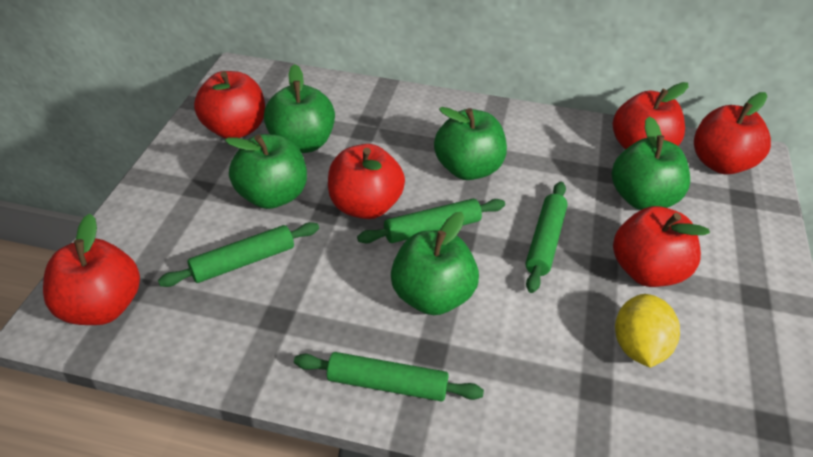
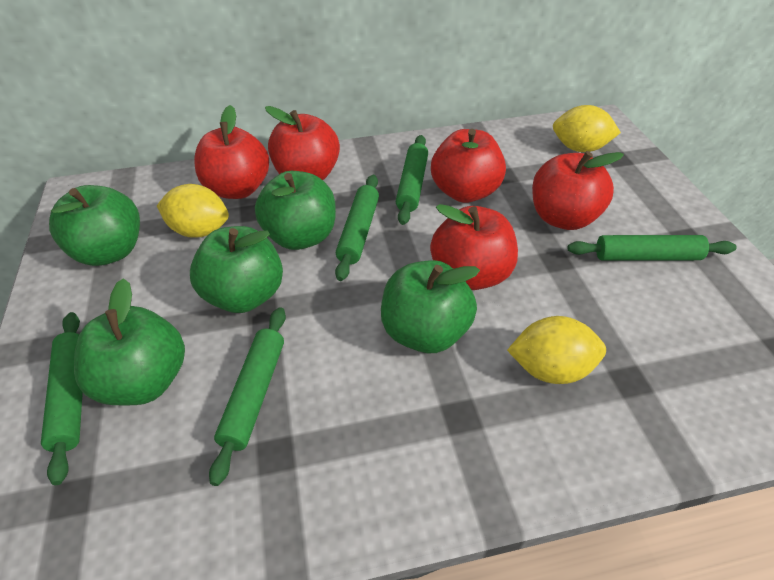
green rolling pin: [158,222,319,287] [294,352,484,401] [357,199,505,244] [525,182,568,293] = 4 -> [41,312,83,485] [209,307,286,486] [335,175,379,281] [396,135,428,225] [568,235,737,261] = 5
red apple: [43,214,140,325] [194,71,265,139] [328,144,405,219] [613,82,688,150] [613,206,710,287] [694,92,771,175] = 6 -> [194,105,269,199] [265,106,340,180] [430,204,518,290] [431,129,506,203] [532,151,624,230] = 5
yellow lemon: [615,294,680,368] = 1 -> [157,184,229,238] [507,316,606,384] [553,105,621,152] = 3

